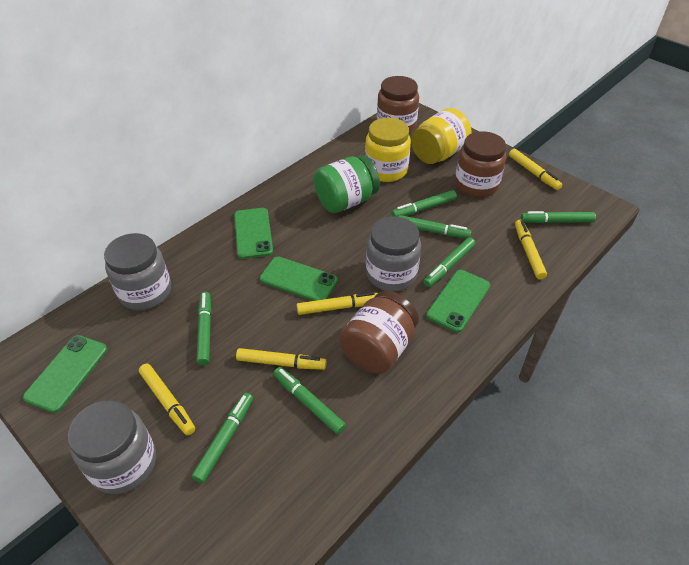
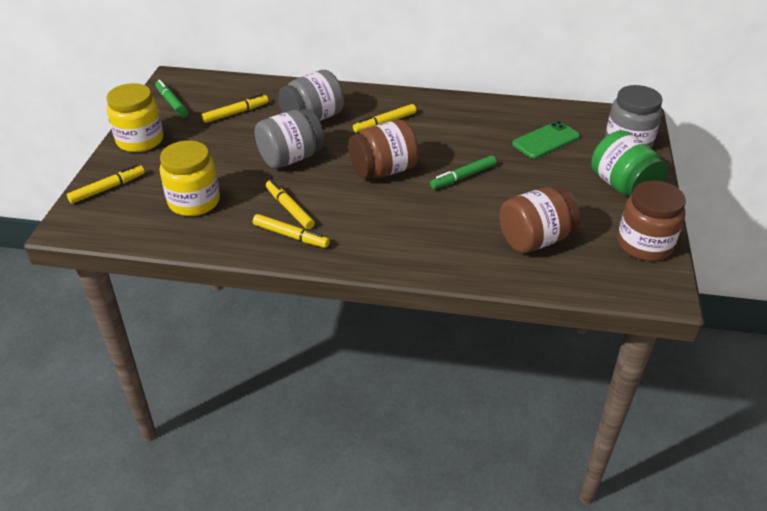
green marker: [192,393,253,483] [196,292,212,365] [273,367,346,434] [391,190,457,217] [398,215,472,239] [423,237,475,287] [521,211,596,223] = 7 -> [155,80,189,118] [430,155,496,189] = 2
green phone: [23,335,107,413] [234,208,273,259] [260,257,338,301] [426,270,490,333] = 4 -> [512,121,580,159] = 1

